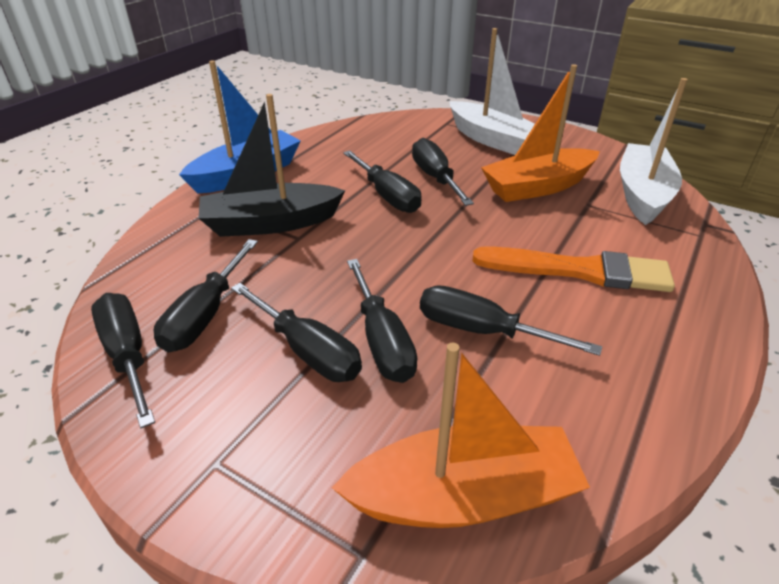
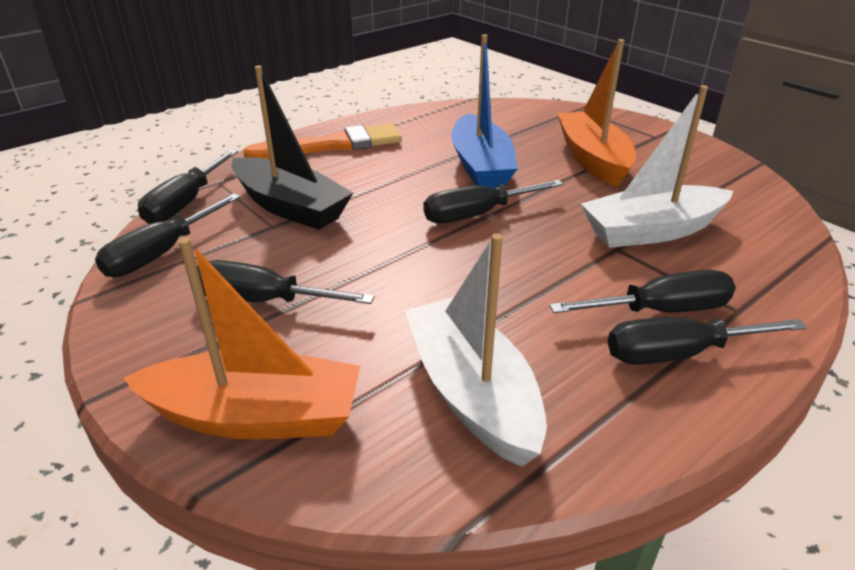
black screwdriver: [91,293,155,428] [154,239,258,352] [231,283,362,382] [343,150,421,213] [347,259,417,383] [412,138,474,206] [420,285,602,356] = 7 -> [95,193,241,277] [138,149,238,224] [197,260,375,304] [424,180,564,223] [549,270,736,313] [608,317,807,365] = 6

